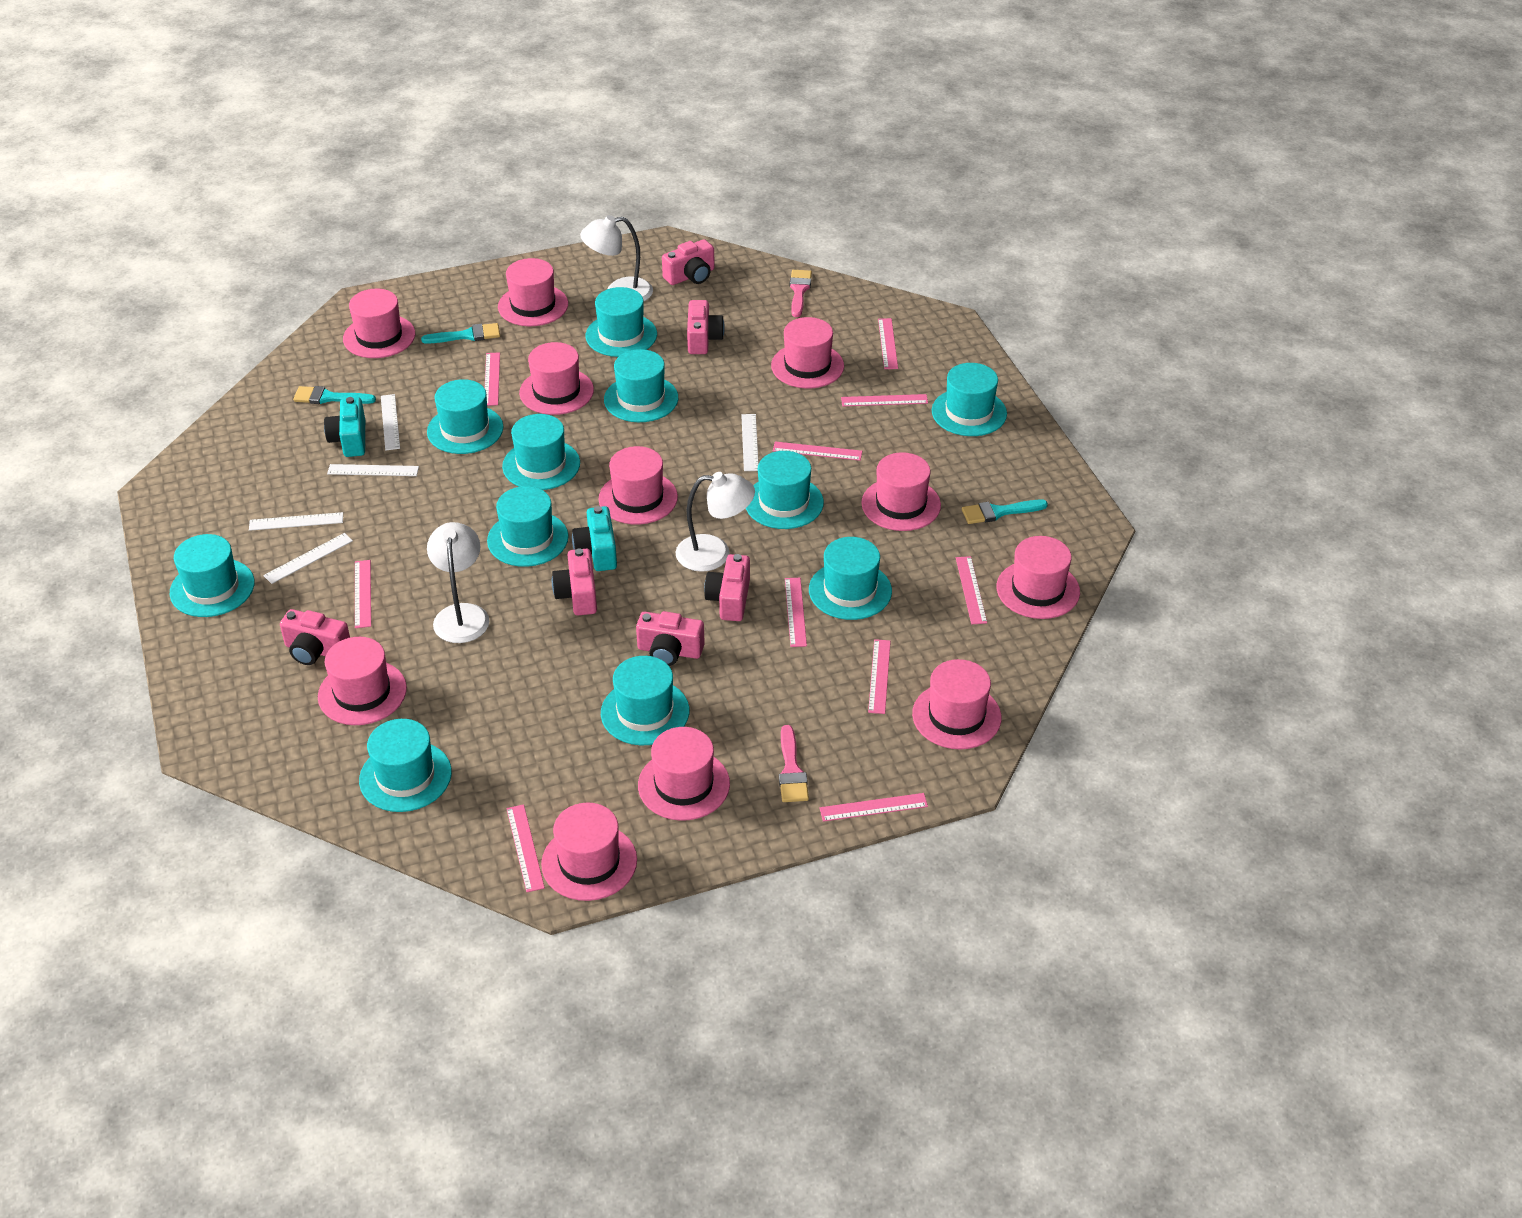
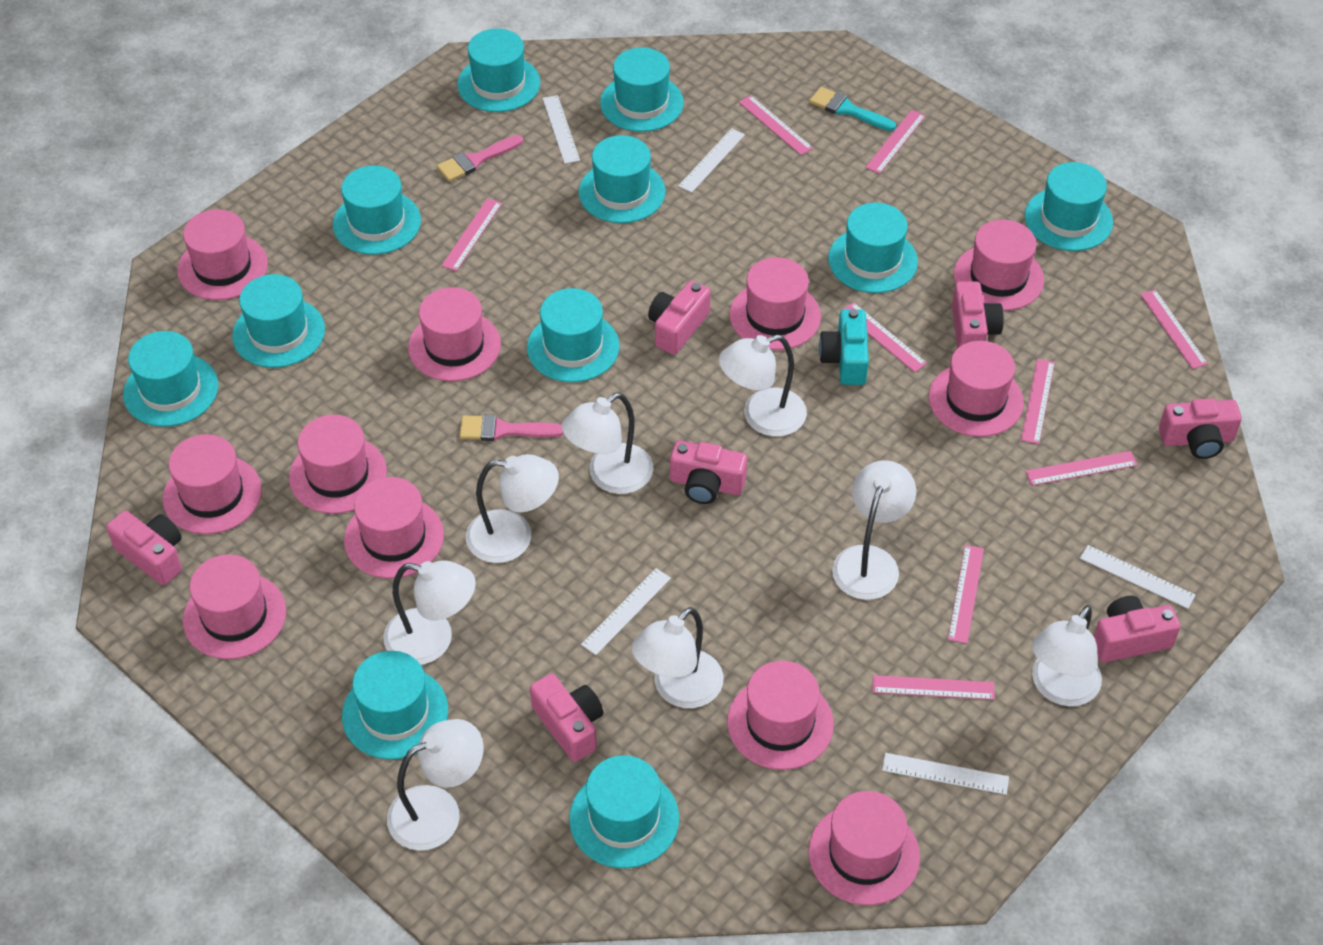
pink camera: [280,609,350,665] [552,548,597,615] [636,611,705,666] [662,239,715,285] [687,300,725,354] [704,554,750,621] = 6 -> [106,511,182,585] [530,674,603,762] [648,281,711,355] [670,440,747,504] [952,281,1004,348] [1094,596,1181,662] [1159,398,1242,459] = 7
pink ruler: [355,560,371,628] [485,352,500,406] [506,804,545,892] [773,441,862,461] [785,578,807,647] [819,793,928,822] [841,394,928,406] [868,639,891,714] [878,318,898,369] [956,556,987,624] = 10 -> [442,198,502,271] [739,95,813,155] [842,302,927,372] [865,110,926,174] [873,675,995,700] [948,545,984,644] [1021,359,1055,444] [1025,451,1138,486] [1140,289,1208,369] = 9
turquoise brush: [293,386,376,404] [421,323,500,344] [962,500,1048,524] = 3 -> [809,87,896,131] = 1
turquoise camera: [324,397,365,457] [572,506,617,571] = 2 -> [819,309,869,385] = 1
white lamp: [427,522,489,643] [580,215,653,301] [676,472,755,572] = 3 -> [383,560,476,665] [387,719,484,851] [466,454,559,563] [562,392,653,494] [632,607,723,708] [719,334,807,437] [832,460,916,600] [1032,605,1102,706] = 8

